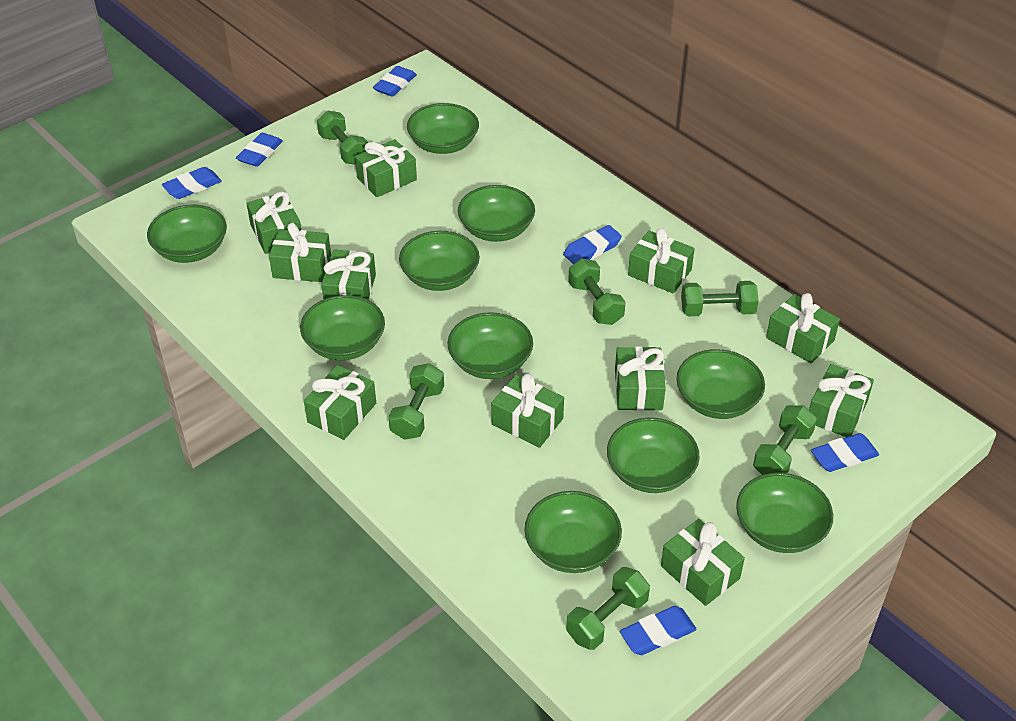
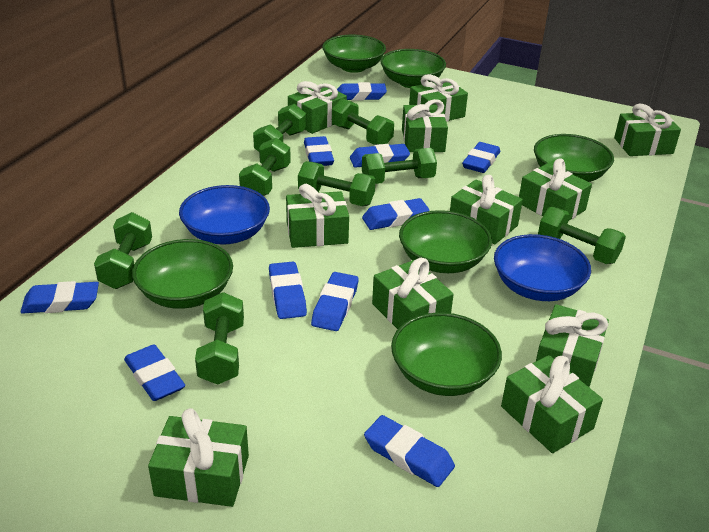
blue bowl: none = 0 -> [179,185,270,244] [494,234,591,301] = 2
blue eraser: [162,167,222,199] [236,133,283,167] [373,66,417,97] [563,225,622,264] [620,606,697,655] [811,433,879,472] = 6 -> [21,281,99,314] [124,345,185,401] [269,262,307,319] [304,136,334,166] [311,272,359,331] [337,82,387,101] [350,144,410,168] [362,198,430,230] [364,415,455,487] [462,142,500,173] = 10
green bowl: [147,205,227,263] [300,295,385,360] [399,231,480,291] [407,103,479,154] [447,312,533,379] [458,185,535,242] [524,491,622,573] [607,418,700,493] [676,349,765,419] [736,473,833,553] = 10 -> [132,239,233,309] [322,35,386,73] [380,49,446,88] [391,313,502,396] [399,210,492,273] [534,134,614,182] = 6
green dumbbell: [317,111,368,165] [389,363,444,440] [566,567,650,650] [568,259,625,325] [681,281,759,316] [753,405,817,475] = 6 -> [94,212,152,289] [195,292,244,385] [239,138,291,196] [253,104,307,152] [298,161,376,206] [332,98,394,145] [362,148,437,184] [538,207,626,264] = 8

